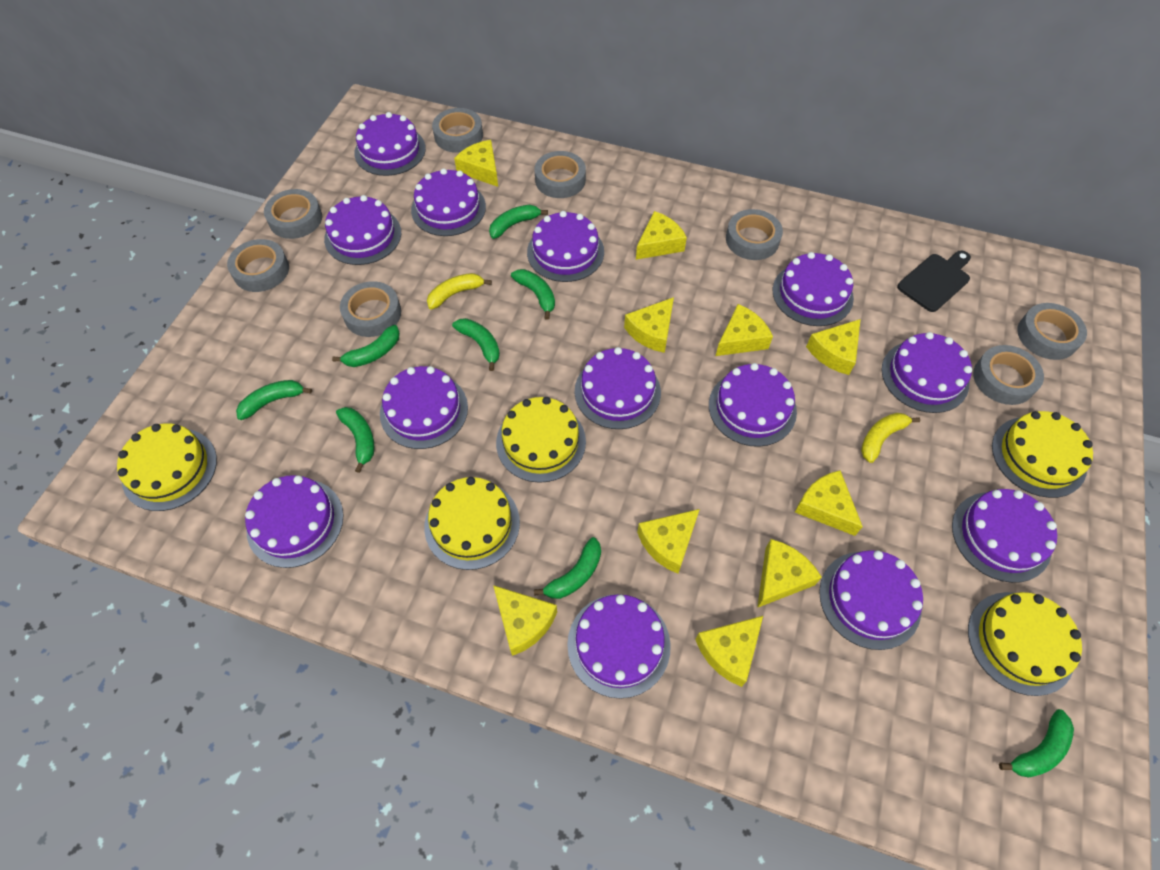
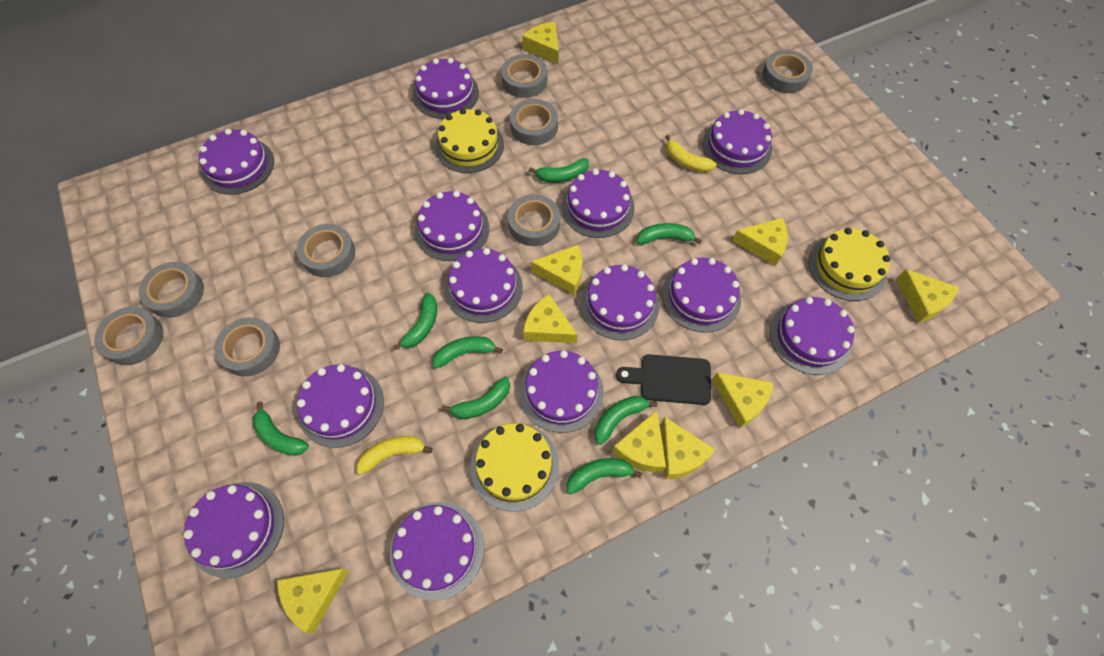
yellow cake: [117,423,217,511] [424,477,520,570] [496,397,586,483] [968,592,1082,696] [992,411,1093,498] = 5 -> [435,108,504,173] [470,423,559,512] [809,228,890,301] = 3
yellow cheese: [454,140,498,187] [493,585,557,656] [624,297,674,353] [636,211,687,260] [637,509,700,574] [695,616,763,687] [716,304,773,356] [757,539,822,608] [795,470,863,536] [806,319,861,375] = 10 -> [277,568,349,633] [522,22,559,64] [523,294,577,343] [531,245,582,295] [612,410,666,472] [661,416,715,479] [712,372,773,428] [732,218,788,266] [896,269,959,323] = 9

